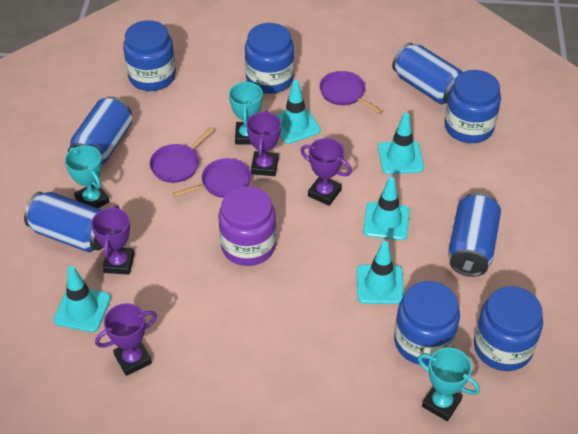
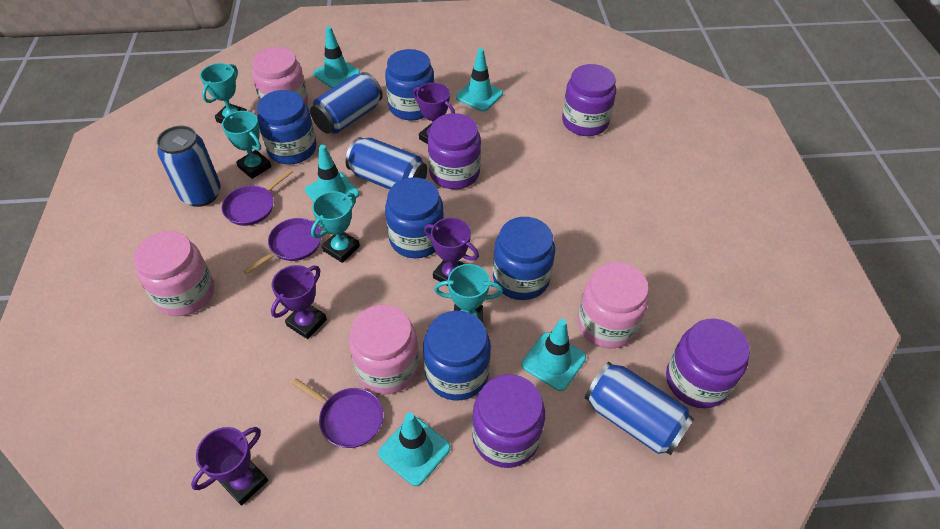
pink jar: none = 0 -> [133,231,214,316] [252,47,308,105] [349,305,419,394] [578,262,649,348] = 4
purple jar: [218,186,276,266] = 1 -> [428,113,481,189] [472,374,545,468] [562,64,616,136] [666,319,750,409] = 4
turquoise trophy: [65,145,110,208] [229,81,263,145] [418,348,480,421] = 3 -> [200,63,247,124] [222,111,272,179] [311,191,360,263] [434,264,503,323] = 4

